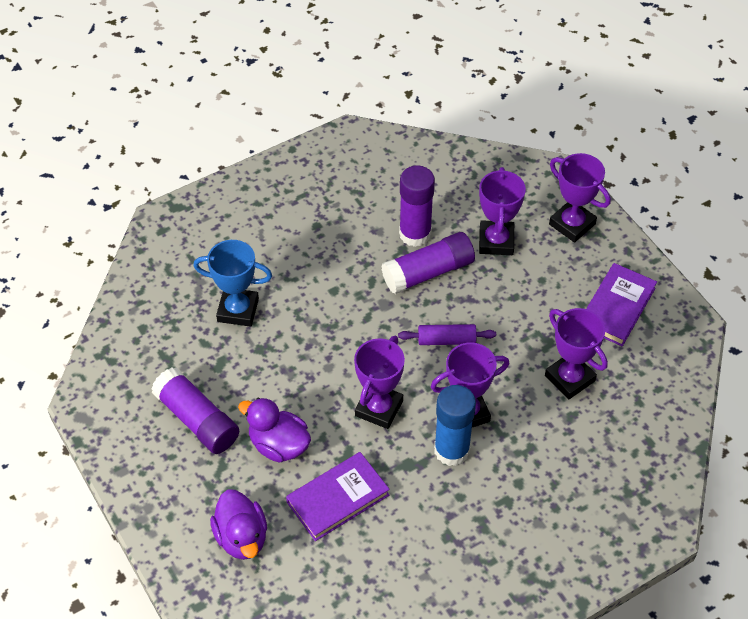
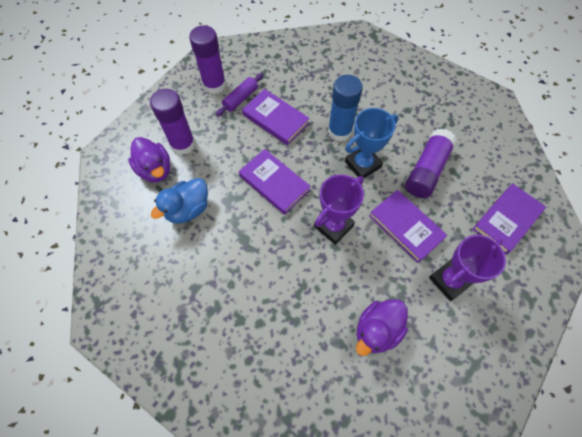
blue duck: none = 0 -> [151,178,208,224] = 1
purple book: [286,452,390,541] [586,263,657,346] = 2 -> [239,149,310,215] [242,89,309,145] [369,190,448,263] [472,183,546,255] = 4
purple trophy: [354,336,405,429] [431,343,509,427] [479,167,526,255] [545,308,608,399] [549,153,611,243] = 5 -> [314,175,364,244] [429,235,506,301] = 2

